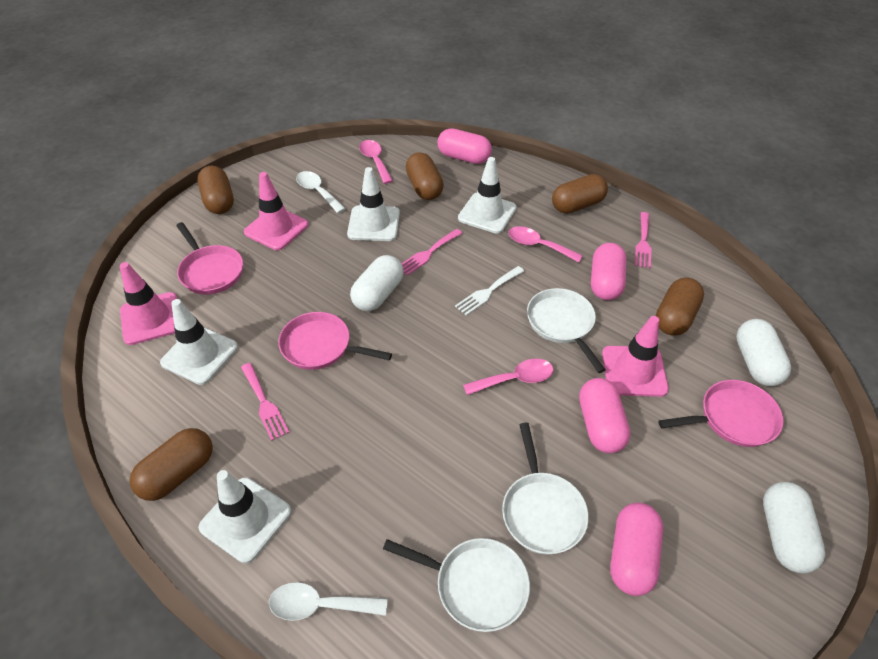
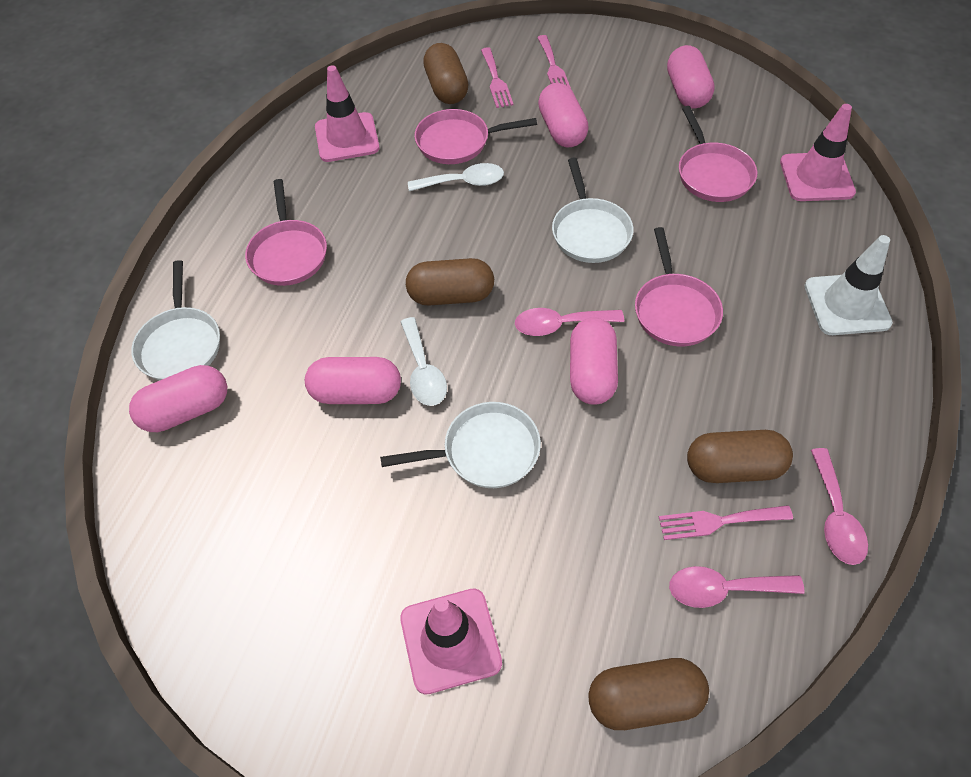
brown capsule: [130,428,213,501] [198,166,234,214] [406,152,444,200] [552,174,608,214] [656,278,704,336] = 5 -> [406,258,494,306] [423,43,468,104] [588,658,709,730] [687,430,793,483] = 4
pink capsule: [437,128,492,164] [579,378,630,453] [591,243,627,300] [610,503,663,596] = 4 -> [129,365,227,432] [305,357,401,404] [538,83,589,148] [570,317,618,405] [667,45,715,108] = 5
pink pan: [176,222,243,295] [278,312,392,370] [658,380,784,447] = 3 -> [245,179,327,286] [415,109,537,164] [635,227,723,346] [679,106,757,202] = 4
white capsule: [350,255,404,311] [736,319,791,386] [763,482,825,573] = 3 -> none = 0
white fork: [455,266,524,315] = 1 -> none = 0
white traffic cone: [160,299,238,385] [199,470,291,563] [347,167,400,241] [458,157,517,234] = 4 -> [805,235,893,335] = 1

